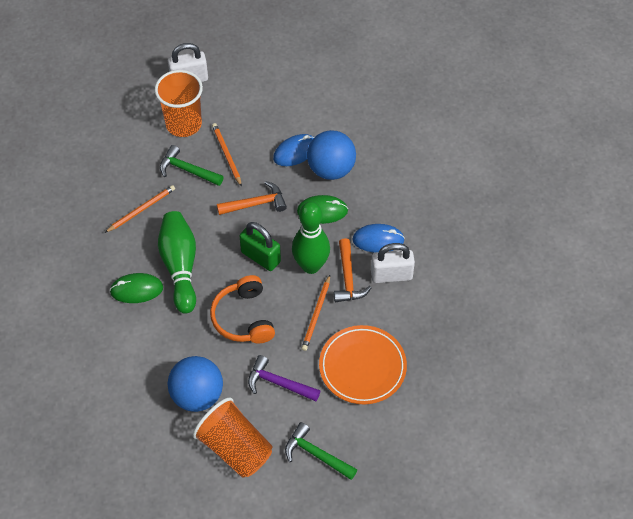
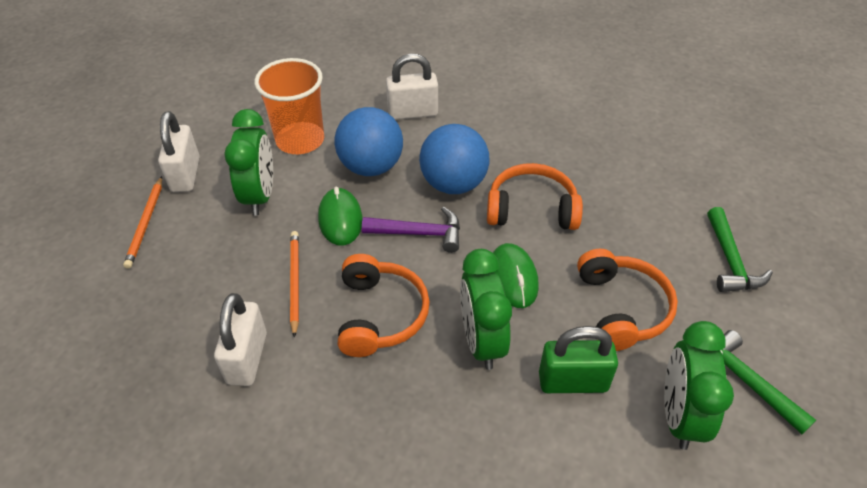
blue mouse: [273,134,314,166] [352,224,405,253] = 2 -> none = 0
green bowling pin: [158,211,196,314] [292,202,330,274] = 2 -> none = 0
green clock: none = 0 -> [224,109,273,216] [460,249,512,370] [664,321,734,450] = 3
orange cup: [155,70,203,137] [193,397,272,478] = 2 -> [254,58,324,154] = 1
orange hammer: [217,181,287,215] [334,238,372,302] = 2 -> none = 0
orange headphones: [210,275,275,344] = 1 -> [338,254,430,357] [487,163,583,230] [577,249,678,351] = 3
orange pencil: [105,185,175,233] [212,123,242,187] [301,275,330,351] = 3 -> [123,176,162,269] [290,231,299,338] = 2
orange plate: [319,325,407,404] = 1 -> none = 0
white padlock: [168,43,208,82] [371,243,415,283] = 2 -> [158,111,200,192] [214,293,267,386] [386,53,438,120] = 3

